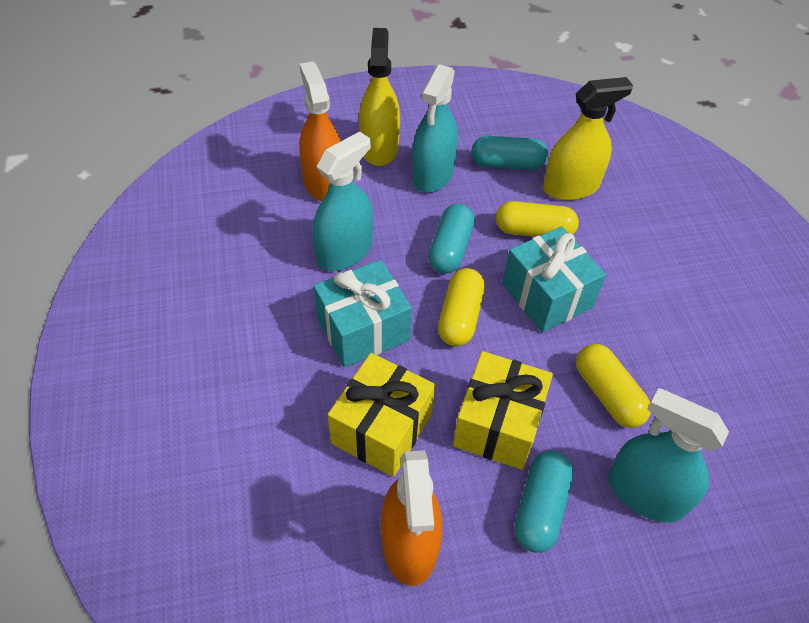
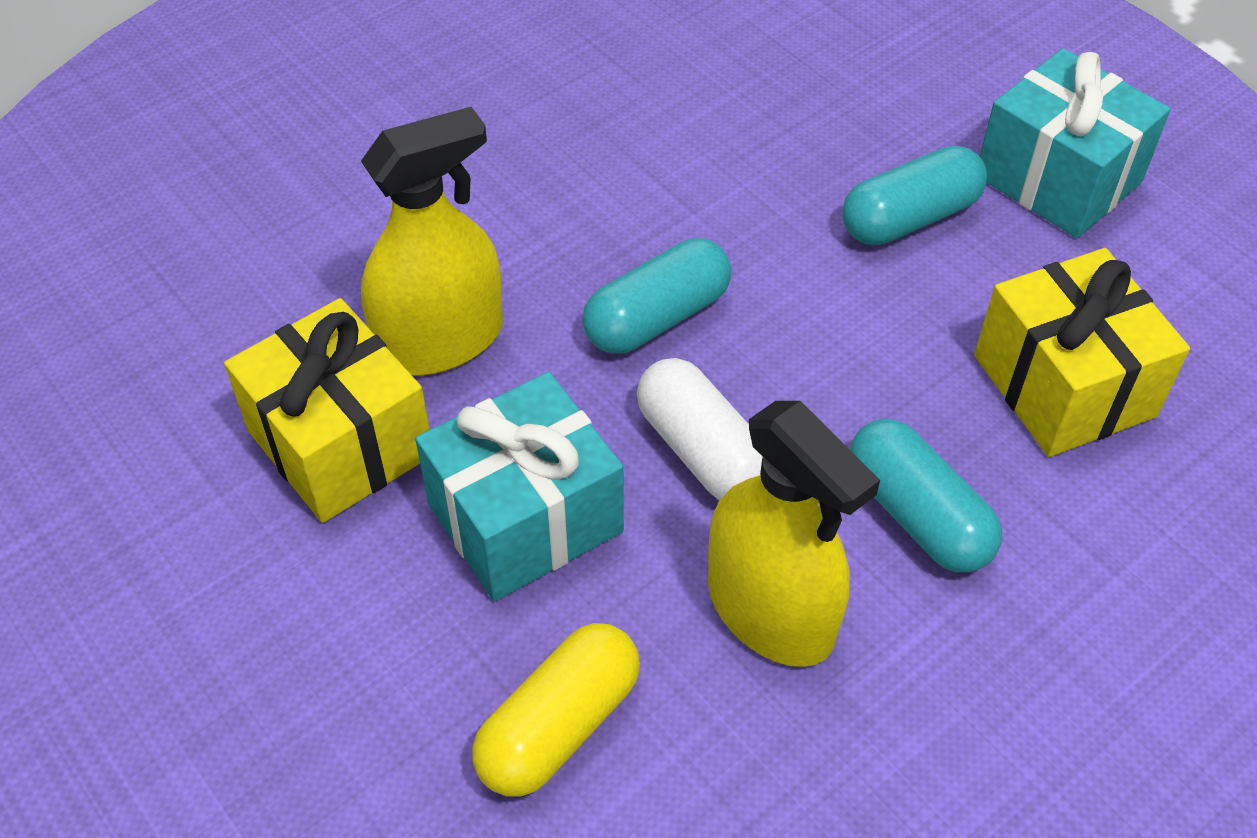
orange spray bottle: [299,61,341,202] [381,450,442,586] = 2 -> none = 0
turquoise spray bottle: [313,132,373,271] [412,64,458,193] [608,388,729,523] = 3 -> none = 0
white capsule: none = 0 -> [637,358,763,501] = 1
yellow capsule: [438,268,485,347] [496,201,579,237] [576,344,651,428] = 3 -> [472,623,640,797] = 1

